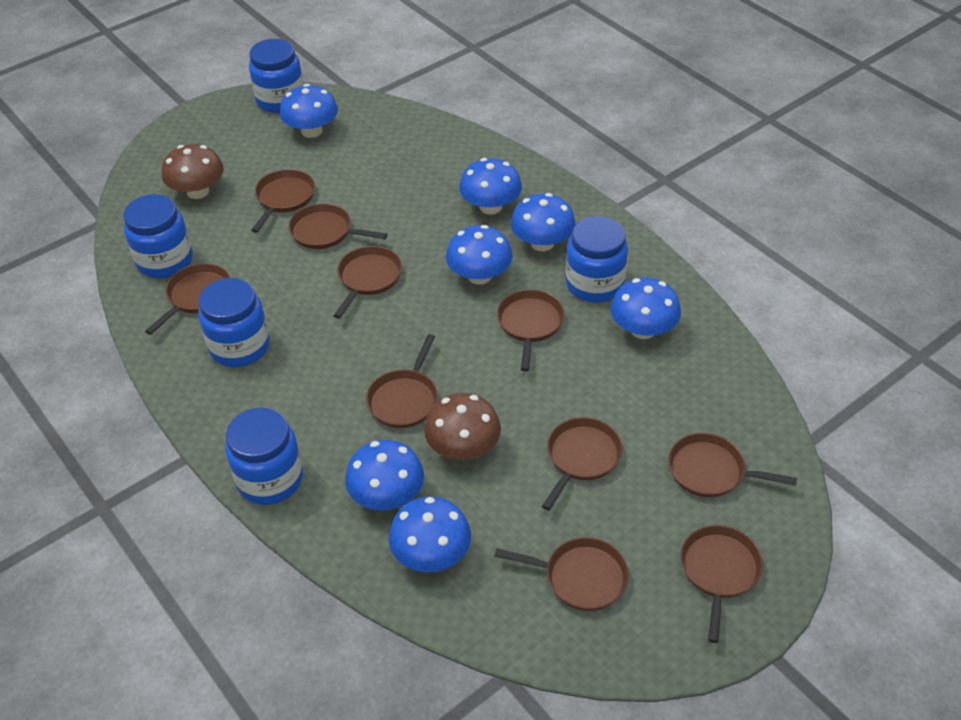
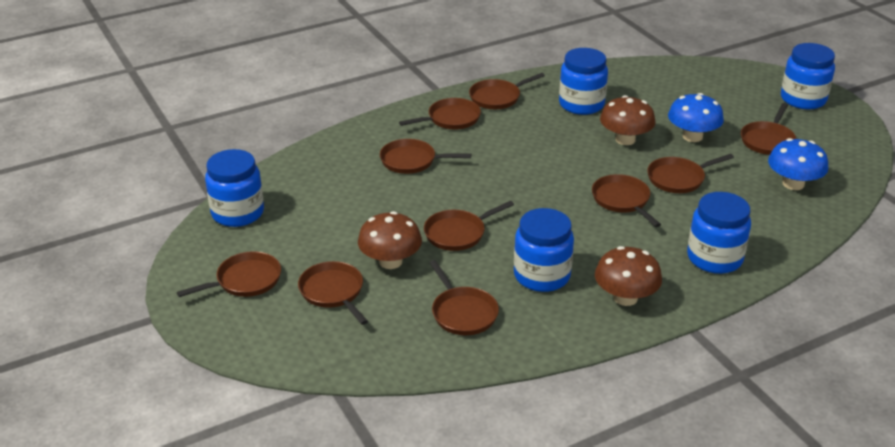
blue mushroom: [280,84,338,138] [345,440,424,510] [389,497,471,572] [446,225,513,285] [459,158,522,214] [511,193,576,251] [610,278,681,339] = 7 -> [668,93,724,142] [768,138,828,190] = 2
brown mushroom: [162,144,224,199] [424,393,501,460] = 2 -> [358,211,422,269] [595,246,662,306] [600,95,655,145] = 3

